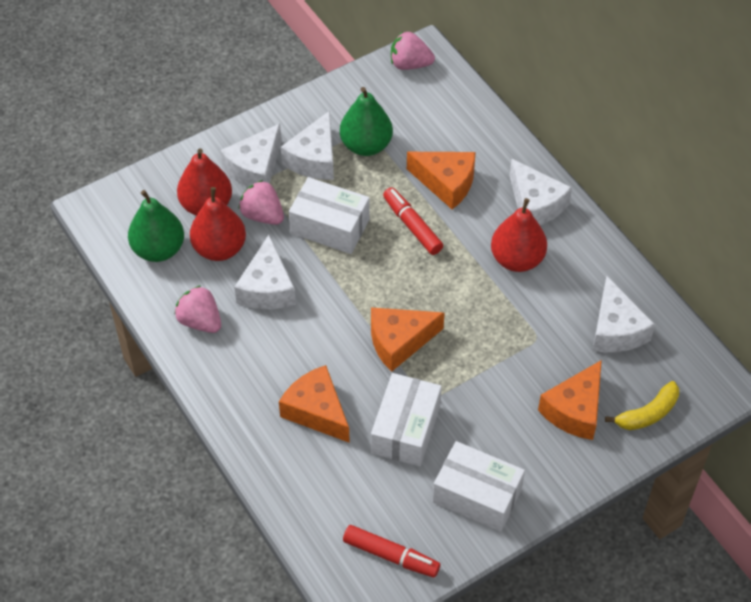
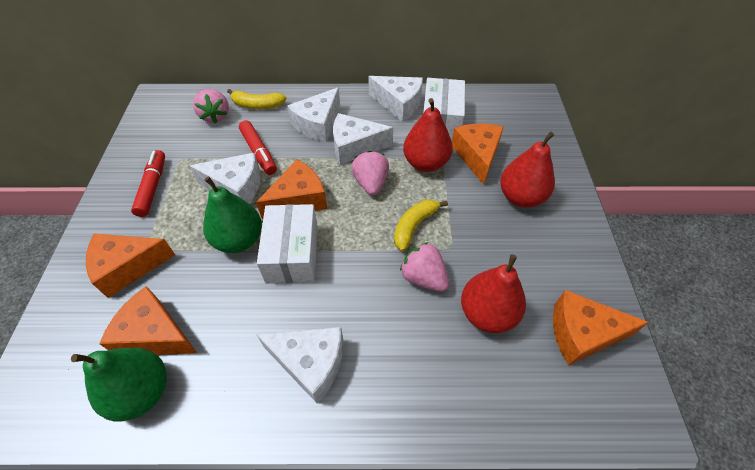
orange cheese: [279,365,350,443] [371,307,445,372] [407,152,476,209] [538,360,602,440] = 4 -> [86,233,175,298] [99,286,197,355] [256,159,327,219] [452,124,504,185] [553,290,649,365] = 5
white box: [289,177,370,254] [371,373,442,466] [433,441,525,532] = 3 -> [257,204,318,284] [423,78,465,139] = 2
yellow banana: [605,381,679,430] = 1 -> [227,89,287,109] [394,200,448,251] = 2

